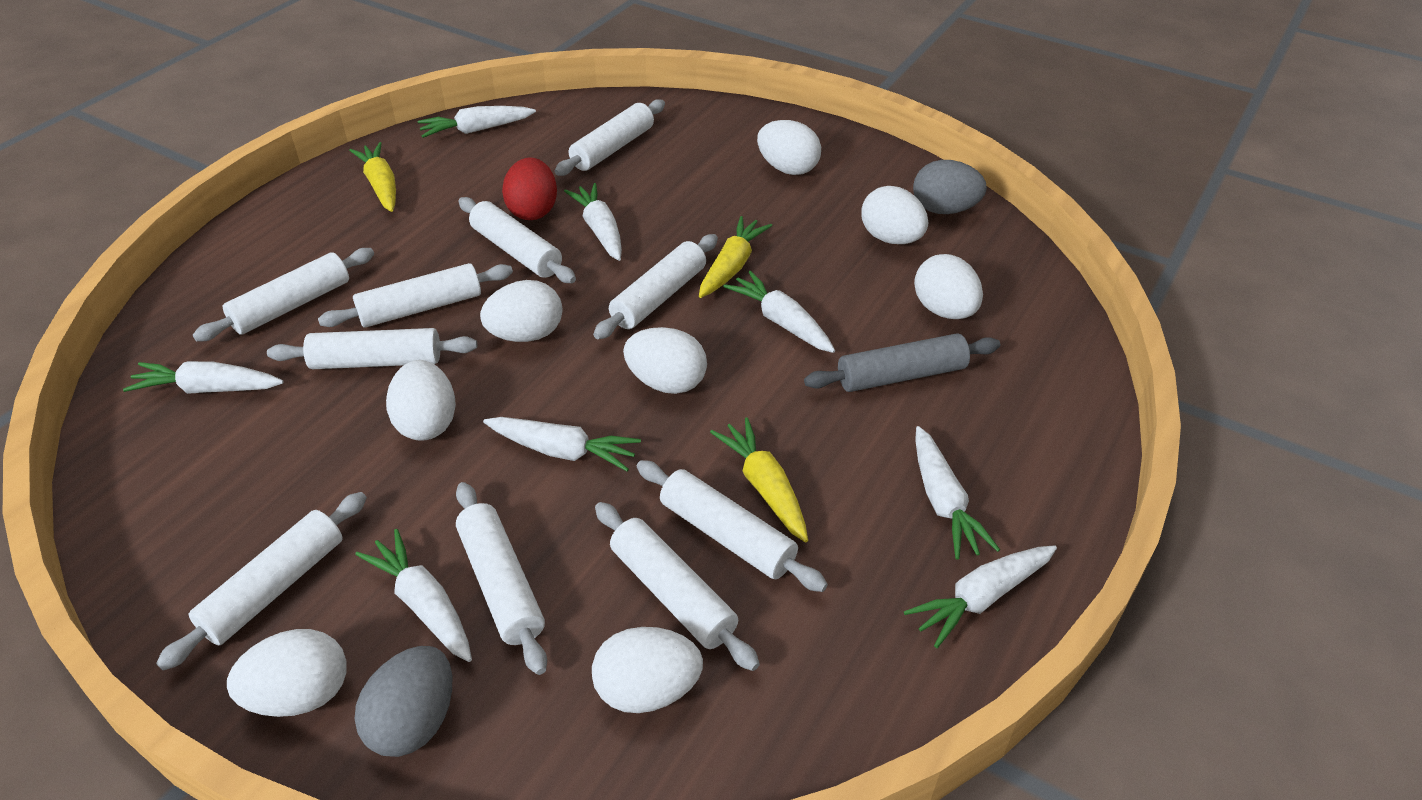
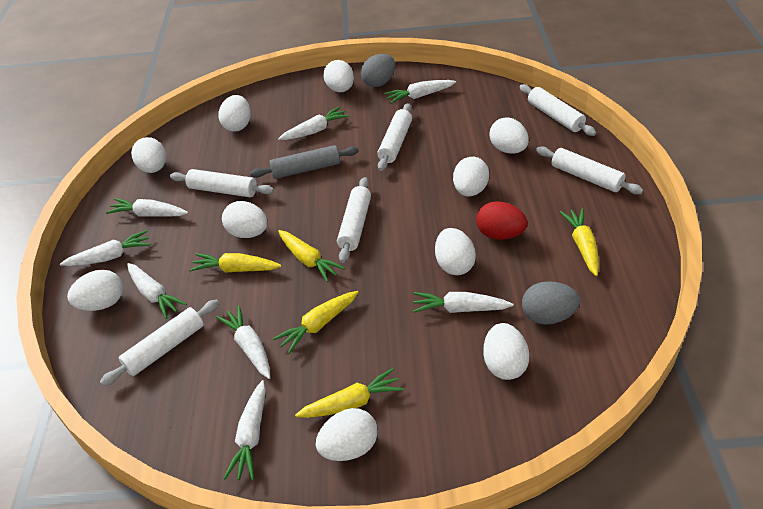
white egg: [227,629,346,717] [386,360,456,441] [480,280,563,342] [592,627,703,713] [623,327,707,394] [757,120,821,175] [861,186,928,244] [914,254,983,319] = 8 -> [67,270,123,311] [131,137,166,173] [218,95,251,132] [222,201,268,238] [316,408,378,461] [323,60,354,92] [435,228,476,275] [453,157,489,196] [483,323,530,380] [489,117,529,154] = 10
white rolling pin: [156,492,367,671] [193,248,374,342] [267,328,477,369] [318,263,513,327] [456,482,547,675] [458,197,576,283] [554,99,665,176] [593,234,718,339] [595,502,760,671] [637,460,828,592] = 10 -> [100,299,219,386] [170,169,274,197] [337,177,371,263] [377,103,412,171] [520,84,596,136] [536,146,643,194] = 6
yellow carrot: [349,142,396,212] [699,216,772,298] [710,417,808,542] = 3 -> [189,253,281,273] [273,291,359,354] [278,230,345,282] [295,368,404,418] [560,208,599,276] = 5

